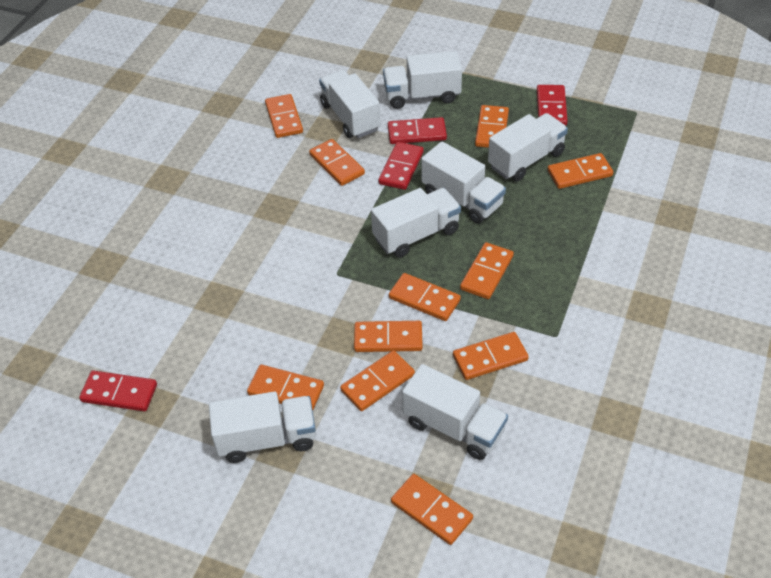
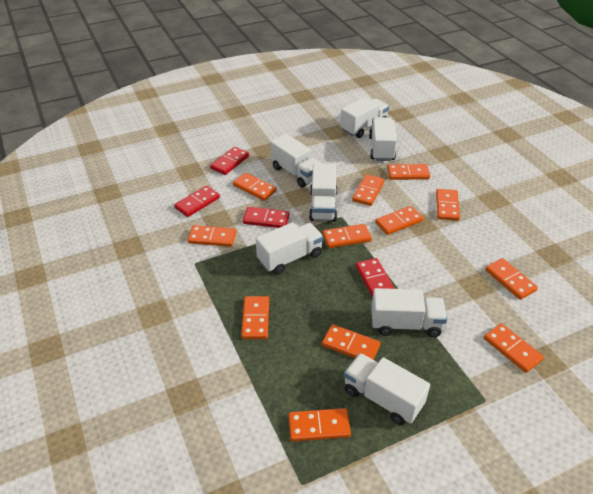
orange domino: [247,365,324,410] [265,94,303,138] [309,139,365,186] [340,350,415,411] [354,321,423,352] [389,273,461,321] [391,474,473,545] [453,332,529,380] [460,242,514,299] [475,105,509,148] [547,153,613,189] = 11 -> [188,225,236,247] [233,173,277,201] [241,296,269,339] [289,408,351,441] [322,324,380,360] [323,224,372,248] [352,174,384,206] [375,206,423,235] [387,164,430,180] [436,189,460,221] [484,323,544,373] [485,258,538,300] = 12

